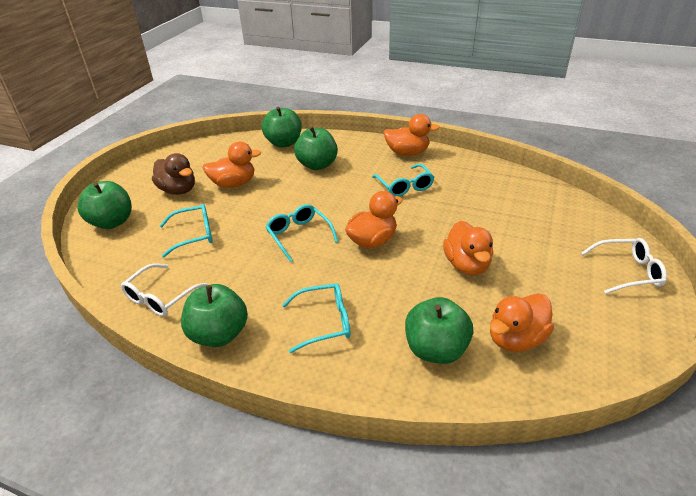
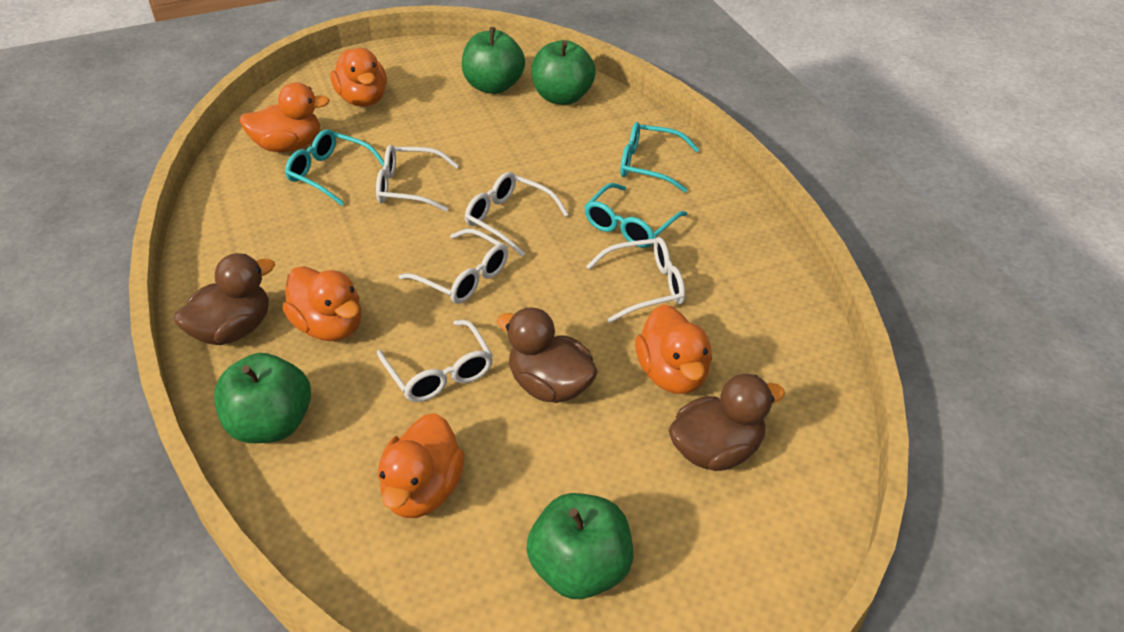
brown duck: [152,153,195,195] = 1 -> [174,253,275,345] [497,307,598,403] [669,374,785,471] = 3
green apple: [77,181,132,229] [181,284,248,347] [262,107,302,148] [294,126,338,170] [405,297,473,364] = 5 -> [214,353,311,443] [462,27,525,94] [527,493,633,599] [531,40,596,105] = 4
turquoise glasses: [159,204,213,257] [266,204,338,262] [282,283,351,353] [372,164,434,197] = 4 -> [285,129,384,206] [584,183,687,248] [620,122,699,192] = 3
white glasses: [121,264,208,316] [581,238,667,294] = 2 -> [376,145,459,212] [377,320,493,402] [399,228,508,304] [465,172,569,257] [586,237,685,323] = 5

